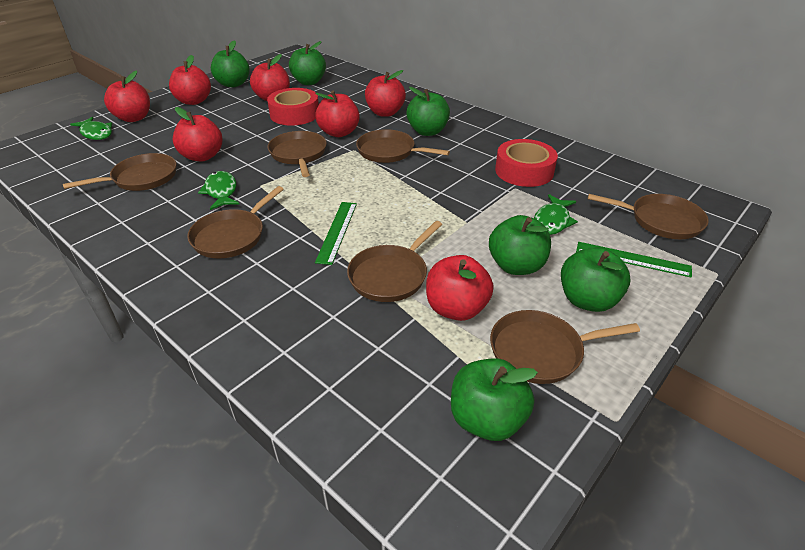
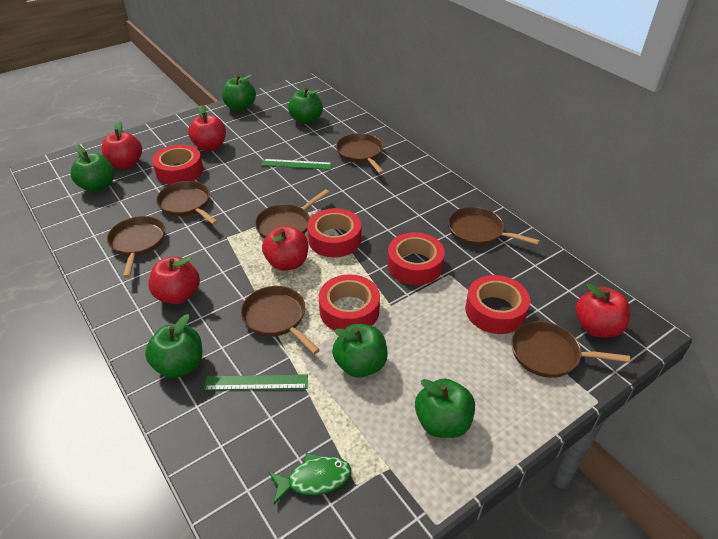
green fish: [70,117,112,140] [198,171,240,210] [534,194,578,235] = 3 -> [269,453,351,504] = 1
red apple: [104,71,150,122] [169,55,211,105] [173,107,222,162] [250,54,290,101] [315,91,360,137] [365,70,406,117] [426,255,494,321] = 7 -> [102,121,142,169] [148,256,200,304] [188,105,226,151] [262,226,309,271] [575,284,631,337] = 5
red tape: [267,88,319,126] [495,139,558,187] = 2 -> [152,144,203,185] [307,208,361,257] [319,274,380,331] [387,232,445,285] [465,275,530,334] = 5

